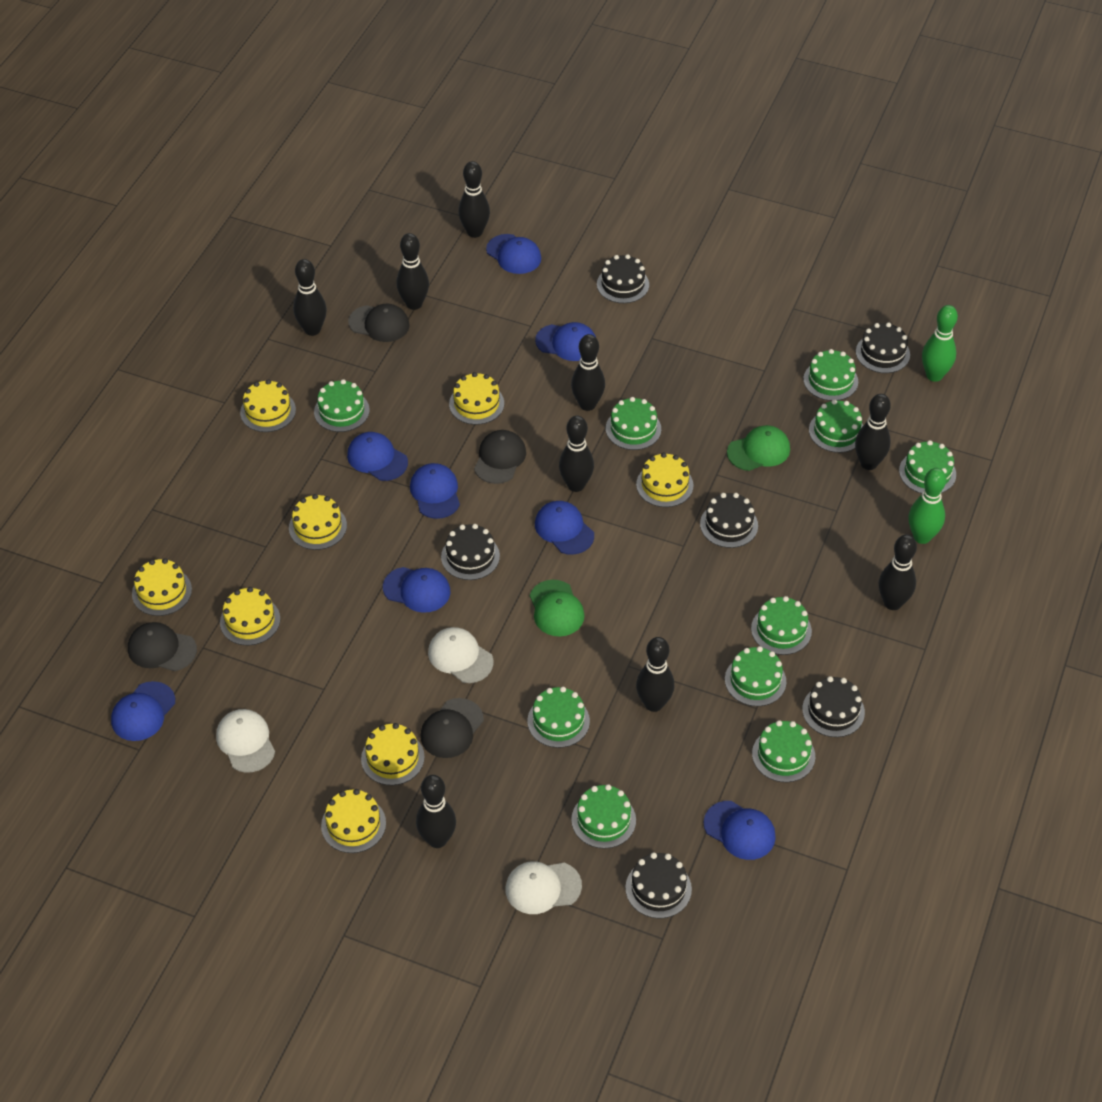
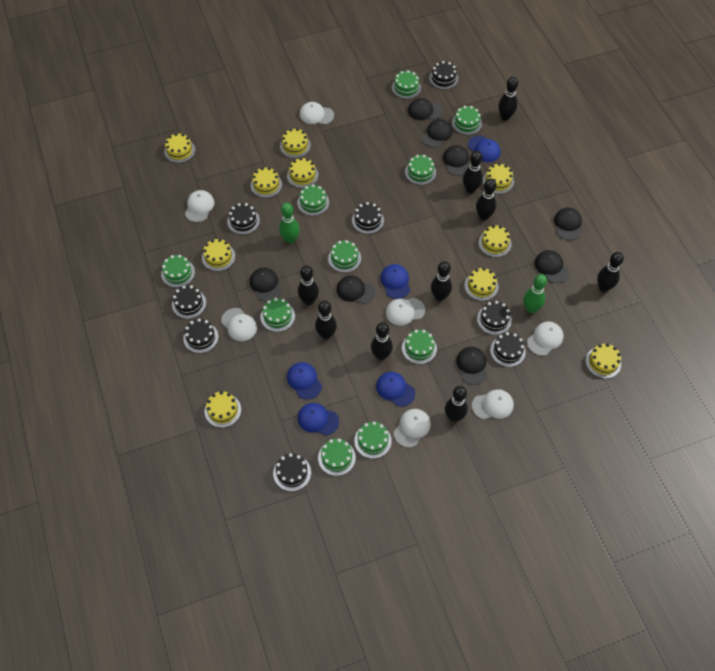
black cake: [441,524,500,580] [597,254,649,303] [625,852,692,918] [700,493,758,548] [802,676,865,737] [856,323,910,373] = 6 -> [172,285,206,319] [183,318,219,353] [227,203,260,235] [273,453,311,491] [352,202,384,234] [429,61,458,90] [477,301,512,335] [490,332,526,367] = 8
black cap: [128,622,197,671] [348,304,409,342] [420,698,484,758] [474,430,526,484] = 4 -> [250,268,282,302] [337,275,375,304] [408,98,443,120] [422,119,452,148] [443,145,469,176] [456,347,487,385] [535,250,569,283] [554,208,582,240] = 8
blue cap: [111,681,175,741] [347,432,408,481] [383,567,451,613] [410,463,460,519] [486,234,541,274] [535,322,596,361] [535,501,594,555] [704,801,776,860] = 8 -> [287,362,322,400] [298,403,339,436] [376,372,415,407] [381,264,410,299] [468,136,501,162] = 5
green cap: [530,580,585,636] [727,425,790,471] = 2 -> none = 0
white cap: [216,709,275,773] [428,627,494,683] [505,861,582,914] = 3 -> [185,190,214,222] [221,308,257,341] [300,102,334,125] [386,298,425,326] [394,409,431,447] [472,389,514,419] [527,321,563,356] = 7
yellow cake: [132,558,192,616] [220,587,280,645] [240,379,296,432] [289,494,347,550] [321,789,386,853] [361,723,425,785] [449,372,504,425] [636,452,693,507] = 8 -> [164,133,195,163] [202,239,235,271] [205,391,241,428] [251,167,282,198] [280,128,311,158] [287,157,318,188] [464,268,498,301] [478,225,512,257] [483,163,514,194] [585,343,621,378] = 10

